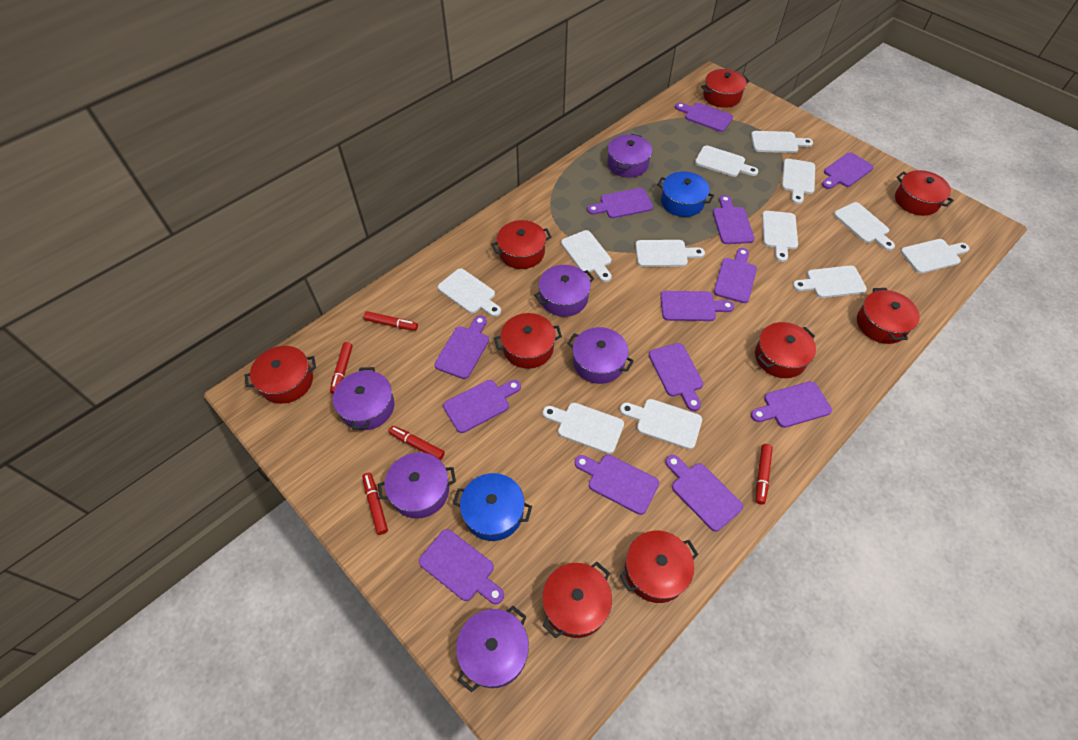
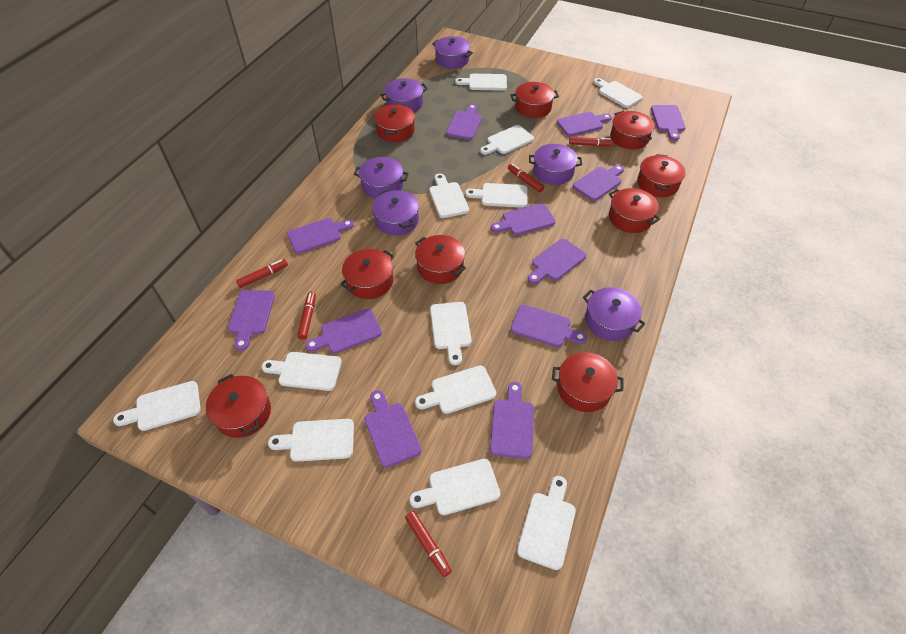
blue pot: [453,473,532,541] [657,171,714,217] = 2 -> none = 0
purple cutting board: [419,529,504,604] [435,315,489,379] [443,380,521,433] [574,455,659,515] [587,188,653,218] [649,343,703,411] [660,291,734,321] [665,455,743,532] [675,103,733,132] [713,195,755,244] [714,248,757,303] [751,381,832,428] [822,152,874,189] = 13 -> [228,290,275,351] [287,218,354,254] [305,309,382,353] [365,390,421,468] [446,104,482,140] [490,382,534,459] [491,203,556,235] [511,305,587,347] [528,239,586,284] [557,112,612,136] [573,165,624,201] [651,105,686,141] = 12

